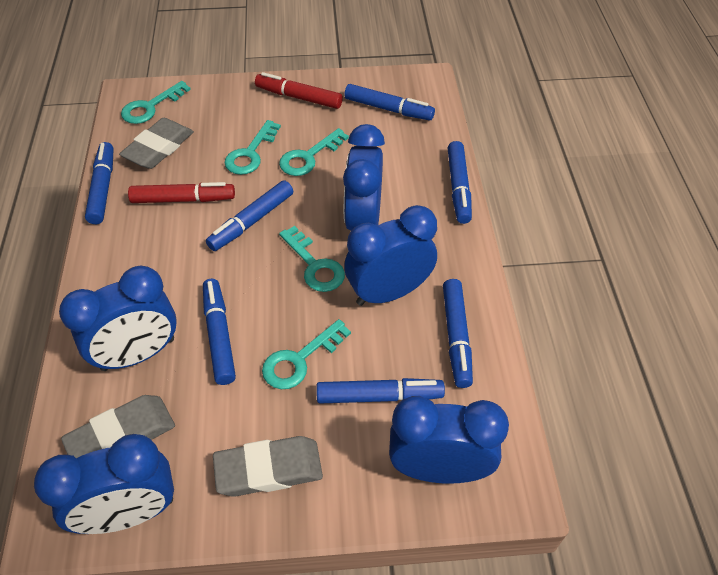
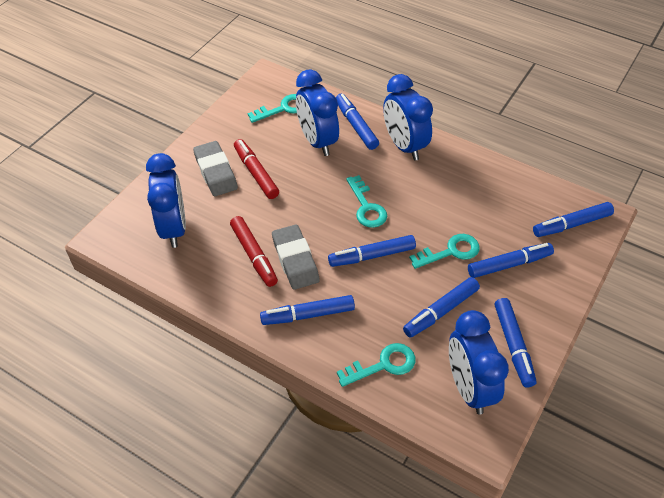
blue clock: [34,434,174,534] [59,266,177,371] [343,124,385,230] [344,205,437,306] [389,396,509,484] = 5 -> [146,153,186,248] [296,69,339,156] [383,74,433,161] [449,310,509,415] = 4
grey eraser: [61,395,175,458] [119,118,194,169] [213,436,323,497] = 3 -> [193,141,238,196] [272,224,320,290] = 2
turquoise key: [121,81,191,124] [225,120,281,175] [262,319,351,389] [279,128,349,176] [279,226,345,292] = 5 -> [248,94,297,123] [337,343,415,387] [346,175,387,228] [409,234,480,269] = 4

